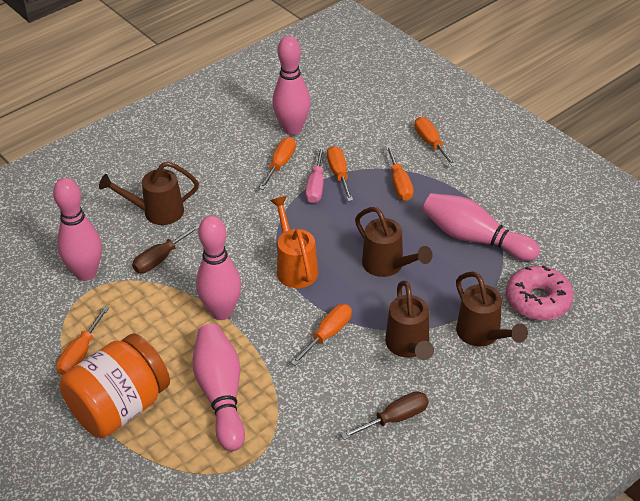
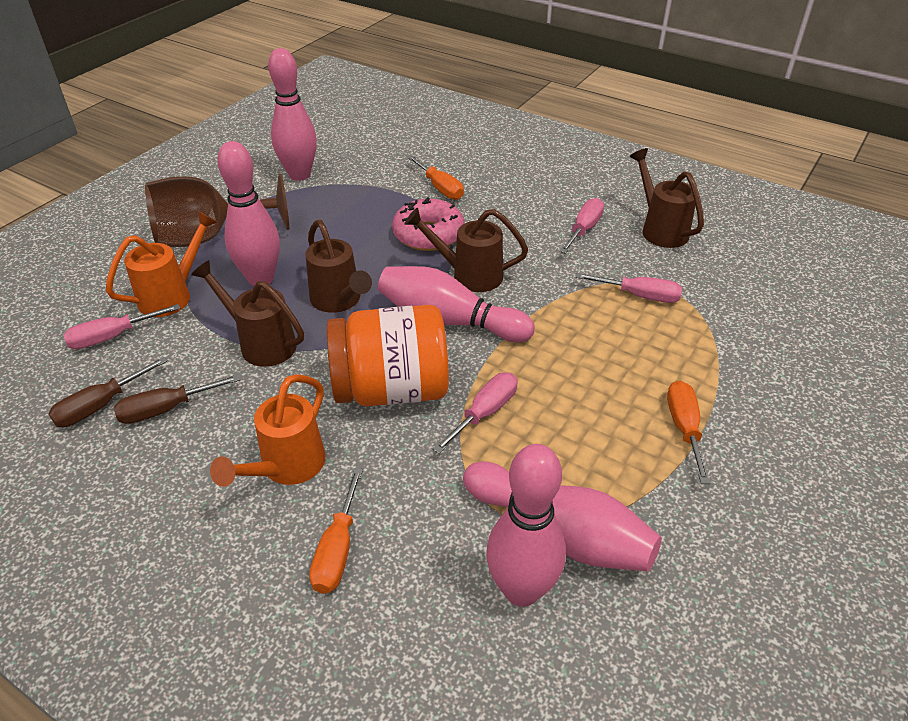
brown goblet: none = 0 -> [145,174,289,247] = 1
orange screwdriver: [56,306,109,376] [259,137,296,190] [291,304,352,366] [327,146,353,201] [386,145,413,201] [414,117,456,167] = 6 -> [309,468,363,594] [407,155,464,200] [667,380,710,484] = 3
orange watering can: [270,196,318,288] = 1 -> [106,211,217,317] [210,374,326,487] = 2
pink screwdriver: [305,147,324,203] = 1 -> [63,304,181,349] [432,372,518,454] [560,198,604,254] [575,273,682,303] = 4

